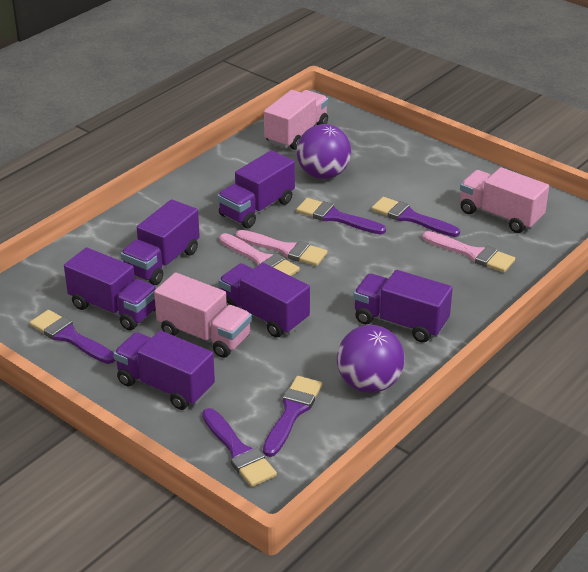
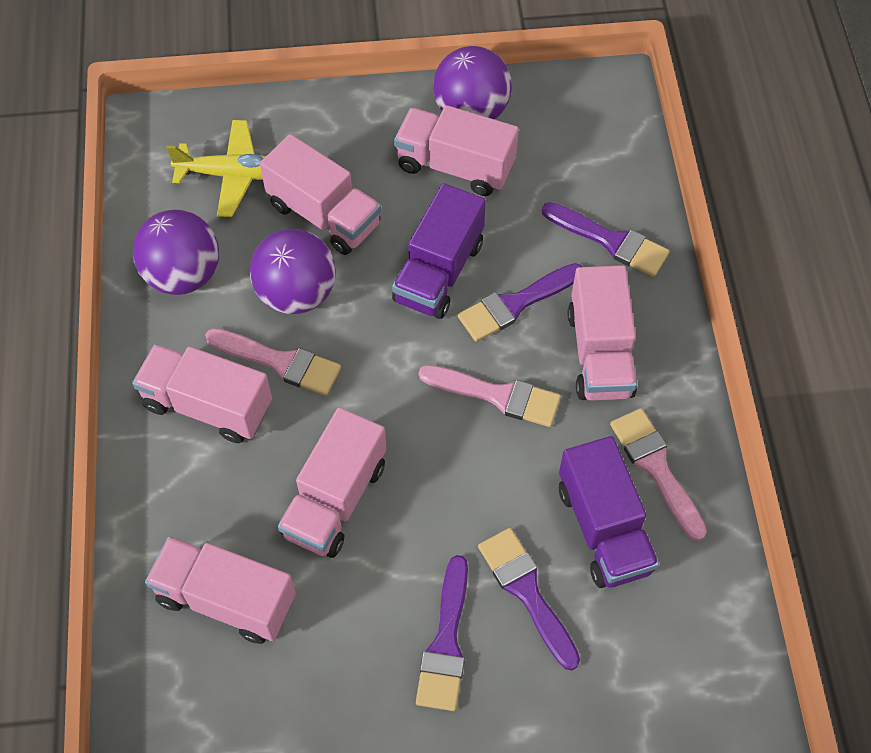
pink truck: [154,272,252,358] [264,90,328,150] [460,167,549,233] = 3 -> [132,344,272,443] [145,536,296,644] [260,134,381,255] [278,407,386,558] [394,105,519,196] [568,265,637,401] = 6
purple ball: [297,124,351,179] [337,325,405,393] = 2 -> [133,210,219,295] [250,229,336,314] [433,46,512,119] = 3
purple brush: [30,310,115,364] [202,408,277,487] [263,376,322,457] [296,198,386,234] [372,197,460,237] = 5 -> [416,555,468,711] [458,263,582,342] [478,528,580,670] [542,202,670,277] = 4
purple truck: [64,247,157,330] [114,330,215,410] [120,199,200,285] [217,150,295,228] [218,263,310,337] [353,270,453,342] = 6 -> [392,183,486,319] [559,436,659,588] = 2
yellow plane: none = 0 -> [166,120,266,217] = 1

